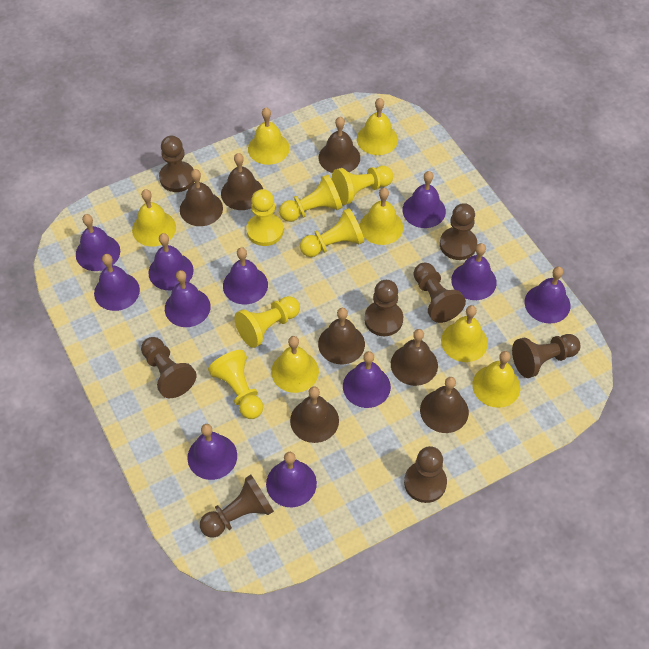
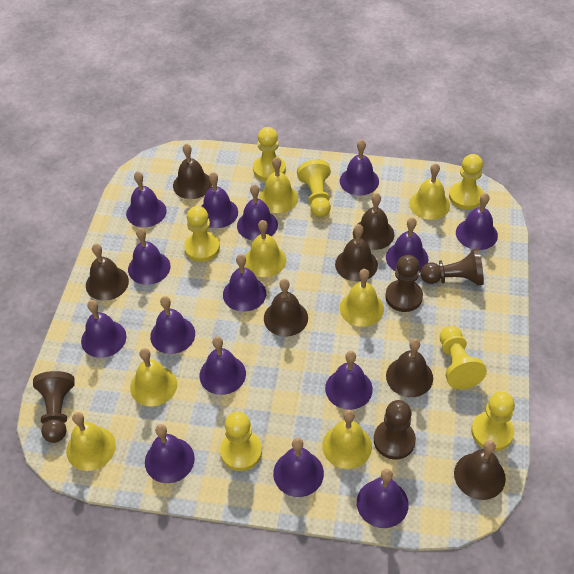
brown pawn: [141,337,196,398] [159,136,194,192] [200,475,274,538] [364,280,403,336] [404,446,447,503] [414,263,466,323] [440,203,477,260] [512,334,581,378] = 8 -> [33,371,75,443] [374,400,416,459] [385,255,423,312] [420,248,484,286] = 4
purple bell: [76,214,120,271] [94,254,140,311] [148,233,194,290] [165,270,211,327] [187,424,237,480] [223,247,268,305] [266,452,317,507] [343,351,391,408] [402,171,446,228] [451,243,497,300] [524,266,570,323] = 11 -> [81,300,126,358] [126,171,167,227] [128,228,170,285] [145,424,195,483] [150,296,195,354] [200,336,246,395] [201,172,238,228] [223,254,266,312] [237,184,278,241] [273,438,324,497] [325,351,373,410] [340,139,379,196] [357,469,409,528] [386,217,429,272] [456,193,498,250] = 15
yellow pawn: [208,350,263,419] [234,296,300,348] [247,189,283,246] [279,174,342,222] [300,208,364,257] [332,166,393,205] = 6 -> [184,206,220,262] [220,412,262,471] [253,127,286,181] [297,159,331,217] [440,326,487,389] [449,154,484,209] [471,392,515,451] = 7

